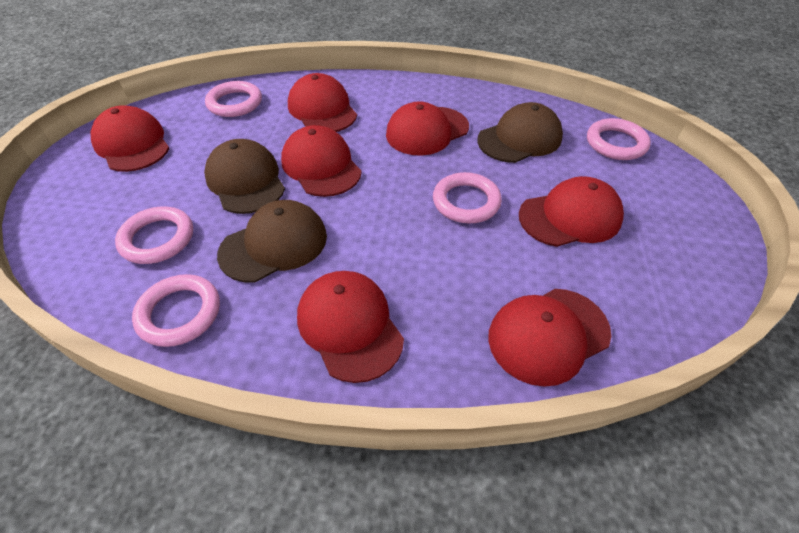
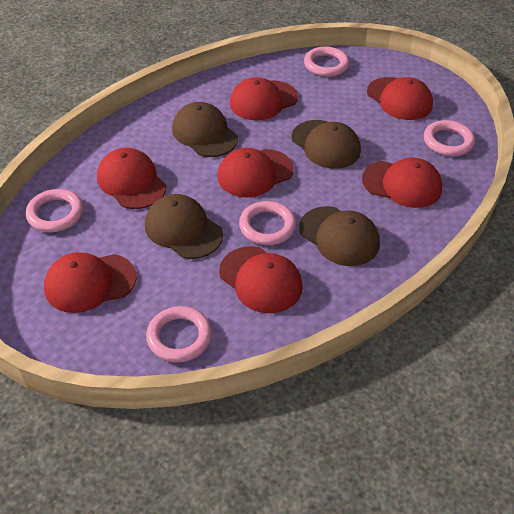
brown cap: [204,139,285,214] [217,200,327,283] [477,102,563,163] = 3 -> [145,194,223,259] [172,102,238,157] [291,120,361,169] [299,206,380,266] = 4

